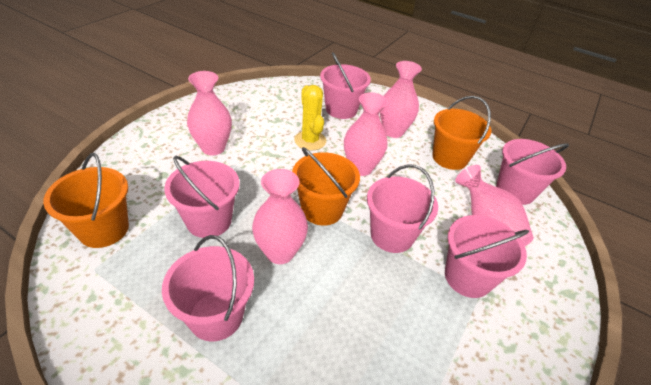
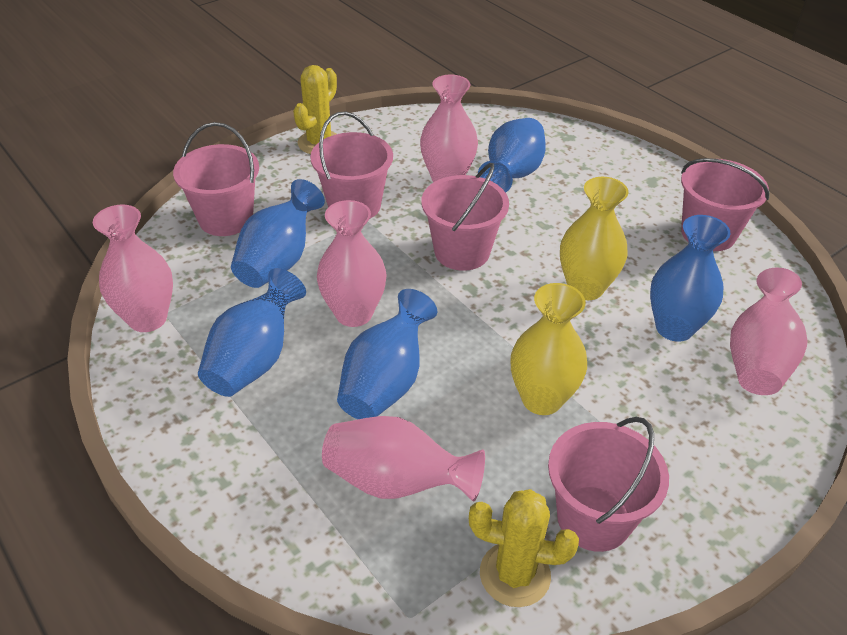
blue vase: none = 0 -> [198,268,306,397] [231,179,325,288] [337,289,437,419] [478,118,546,193] [650,215,730,342] = 5
orange bucket: [43,153,129,248] [292,147,360,226] [432,96,492,170] = 3 -> none = 0
pink bucket: [162,235,254,341] [164,156,240,238] [320,52,371,119] [367,165,438,253] [445,215,529,298] [496,139,569,205] = 6 -> [173,122,259,236] [310,111,393,219] [422,163,509,271] [548,417,669,552] [681,158,769,251] = 5
yellow cactus: [294,85,326,151] = 1 -> [293,65,337,154] [469,489,579,607] = 2
yellow vase: none = 0 -> [511,283,587,415] [560,177,629,300] = 2

